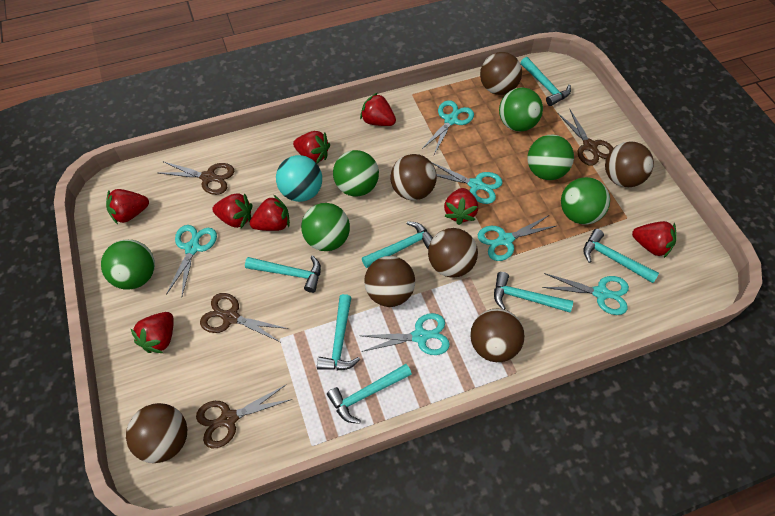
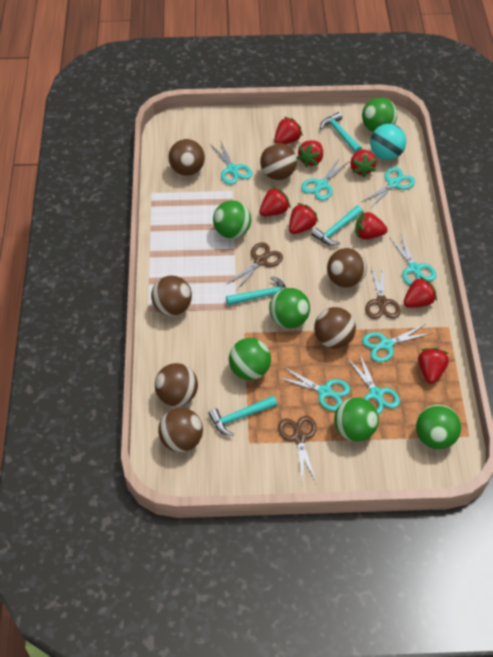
brown scissors: [159,161,235,195] [196,384,293,449] [200,293,288,342] [558,110,613,166] = 4 -> [227,242,283,291] [278,416,316,481] [365,266,401,319] = 3
turquoise hammer: [245,255,321,293] [317,294,360,370] [327,364,412,424] [362,221,433,268] [494,272,573,312] [520,57,571,106] [583,229,659,283] = 7 -> [208,396,277,436] [226,276,286,305] [311,205,363,246] [320,112,362,152] = 4
turquoise scissors: [166,225,217,296] [361,313,450,355] [422,100,474,154] [432,163,503,204] [478,215,556,261] [542,273,629,315] = 6 -> [210,140,252,184] [279,367,350,411] [301,157,348,201] [347,353,400,414] [362,167,415,209] [362,324,432,362] [390,235,437,285] = 7

